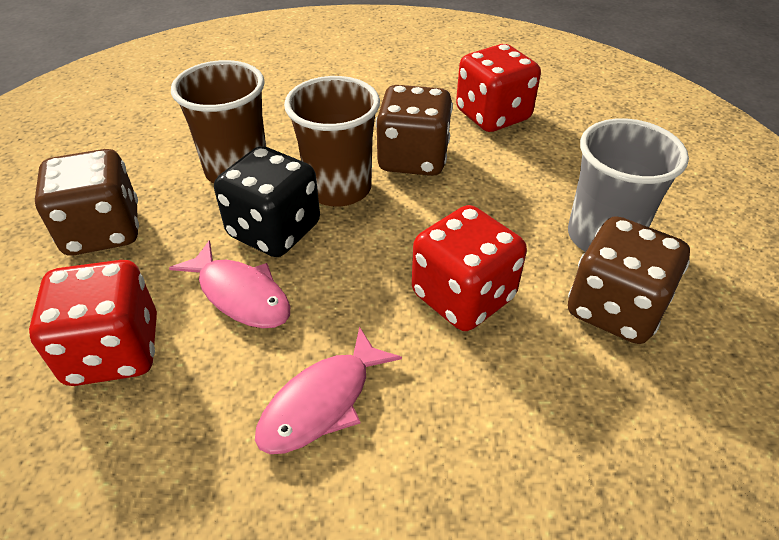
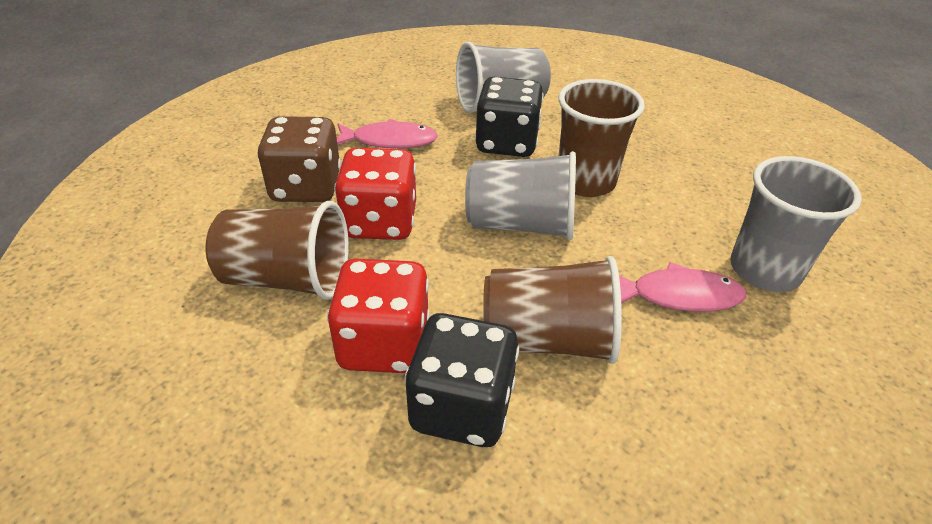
black dice: [214,146,320,257] = 1 -> [405,313,519,447] [475,77,544,157] = 2
brown cup: [171,60,266,184] [284,76,380,207] = 2 -> [206,201,349,300] [483,256,622,364] [559,79,645,197] = 3
brown dice: [35,149,139,255] [376,85,453,176] [568,216,690,344] = 3 -> [257,116,341,202] = 1
grey cup: [568,118,689,252] = 1 -> [456,42,551,113] [465,151,576,240] [730,156,862,292] = 3
red dice: [29,260,157,386] [412,205,527,331] [456,44,541,132] = 3 -> [327,259,430,373] [334,148,416,240] = 2

